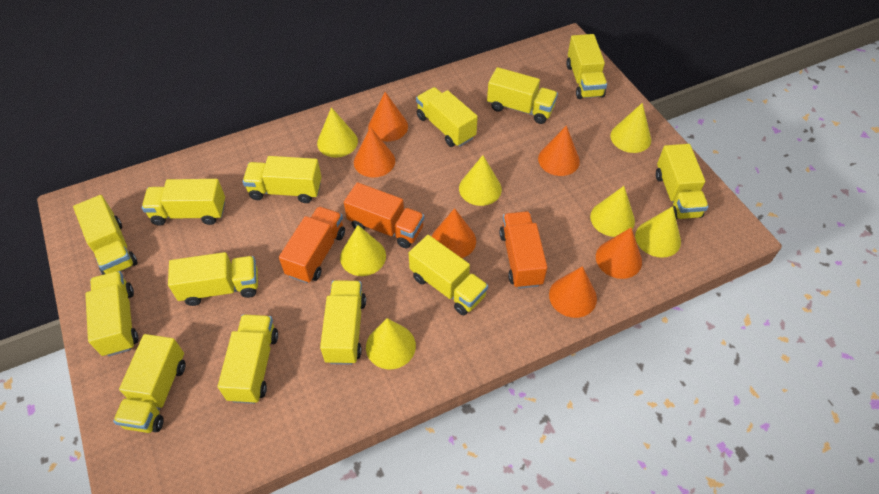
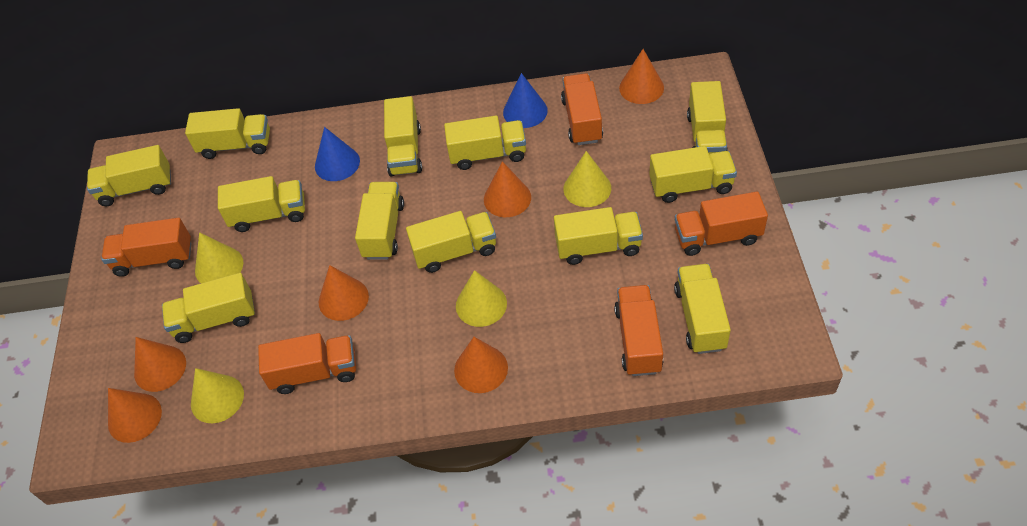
blue cone: none = 0 -> [315,127,360,181] [503,73,548,128] = 2
orange truck: [279,206,345,283] [344,182,424,248] [499,211,547,289] = 3 -> [101,218,192,277] [258,333,356,394] [561,73,603,145] [614,285,663,376] [675,191,768,256] = 5
yellow cone: [317,107,358,158] [340,225,386,276] [366,318,416,369] [459,155,502,206] [590,186,635,237] [610,103,651,153] [635,206,681,258] = 7 -> [191,368,244,423] [195,232,243,283] [456,270,507,327] [563,151,611,207] = 4
yellow truck: [73,195,138,275] [85,271,138,356] [113,334,186,433] [142,179,225,226] [168,252,258,306] [218,315,278,404] [243,156,321,203] [320,280,366,365] [409,235,488,315] [416,87,478,147] [487,67,558,124] [566,34,607,99] [656,144,709,219] = 13 -> [87,145,171,206] [162,273,255,343] [185,108,270,159] [218,176,305,232] [355,182,404,260] [384,96,422,176] [406,211,496,273] [444,116,526,170] [554,207,643,265] [649,146,737,203] [674,264,731,354] [687,81,728,154] = 12

